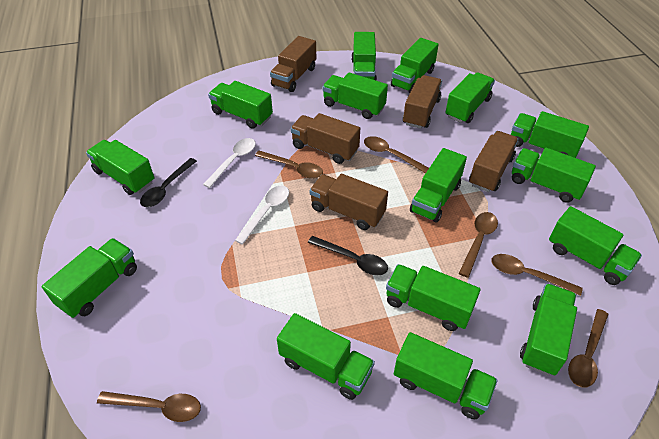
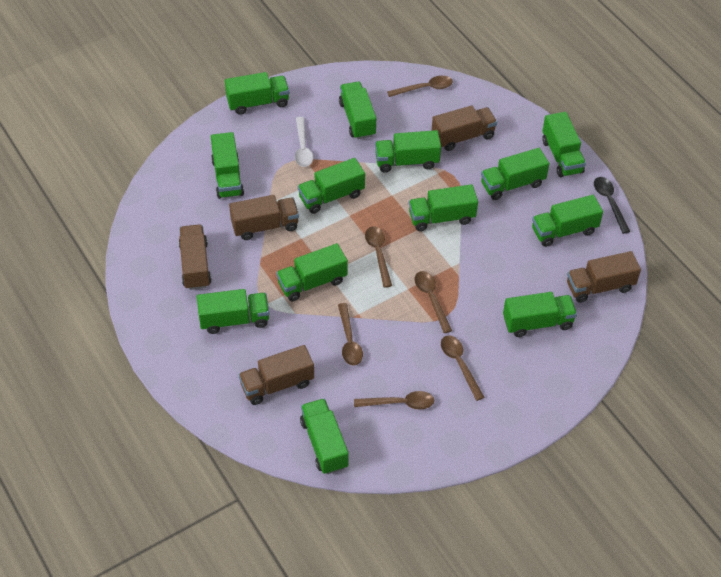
black spoon: [140,158,197,207] [308,236,388,275] = 2 -> [594,177,631,234] = 1
green truck: [42,238,137,318] [86,140,154,195] [208,81,273,129] [277,313,375,400] [322,73,388,119] [351,32,377,81] [386,264,481,331] [391,38,439,93] [394,332,498,419] [410,148,467,223] [445,72,495,123] [511,111,589,158] [512,148,596,203] [520,284,577,376] [549,206,642,285] = 15 -> [197,289,269,334] [211,132,244,199] [225,72,289,115] [276,243,348,301] [298,158,365,214] [300,398,349,474] [339,82,376,139] [375,130,441,173] [409,184,478,231] [481,148,549,200] [503,292,577,337] [532,195,603,247] [542,112,586,177] = 13
white spoon: [203,138,256,188] [235,186,289,245] = 2 -> [295,117,313,167] = 1

